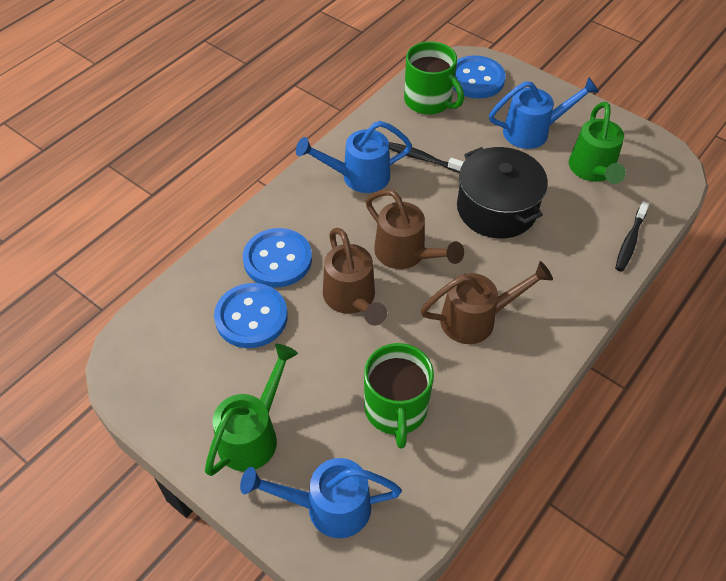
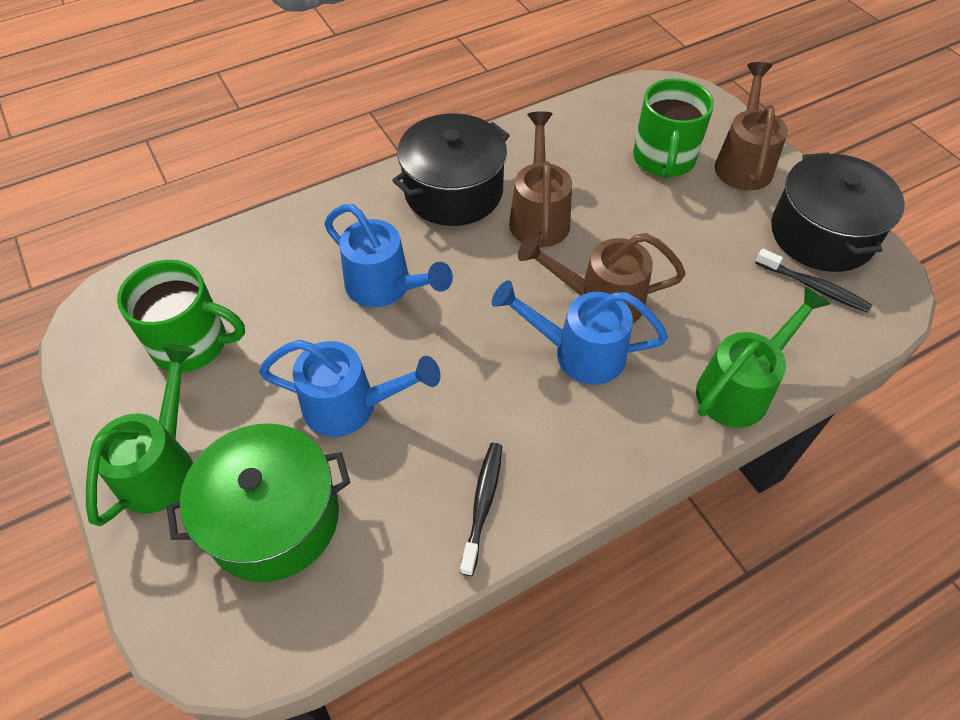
black pot: [457,147,548,238] = 1 -> [392,113,510,226] [771,152,905,272] = 2
blue button: [214,283,288,348] [243,228,312,287] [453,55,506,99] = 3 -> none = 0
green pot: none = 0 -> [167,423,350,582] = 1

